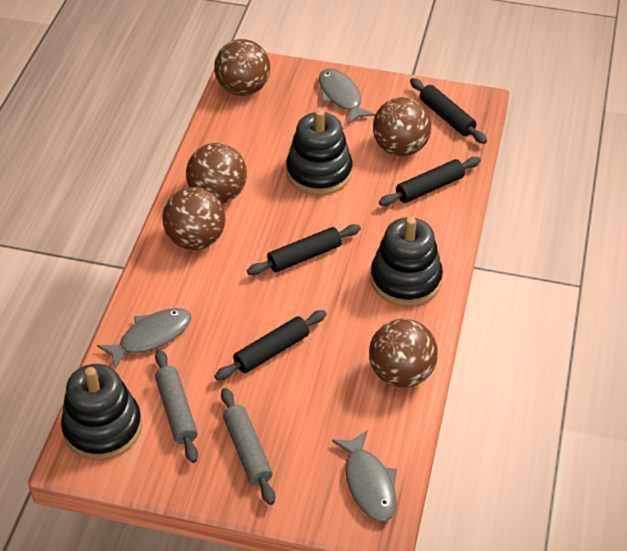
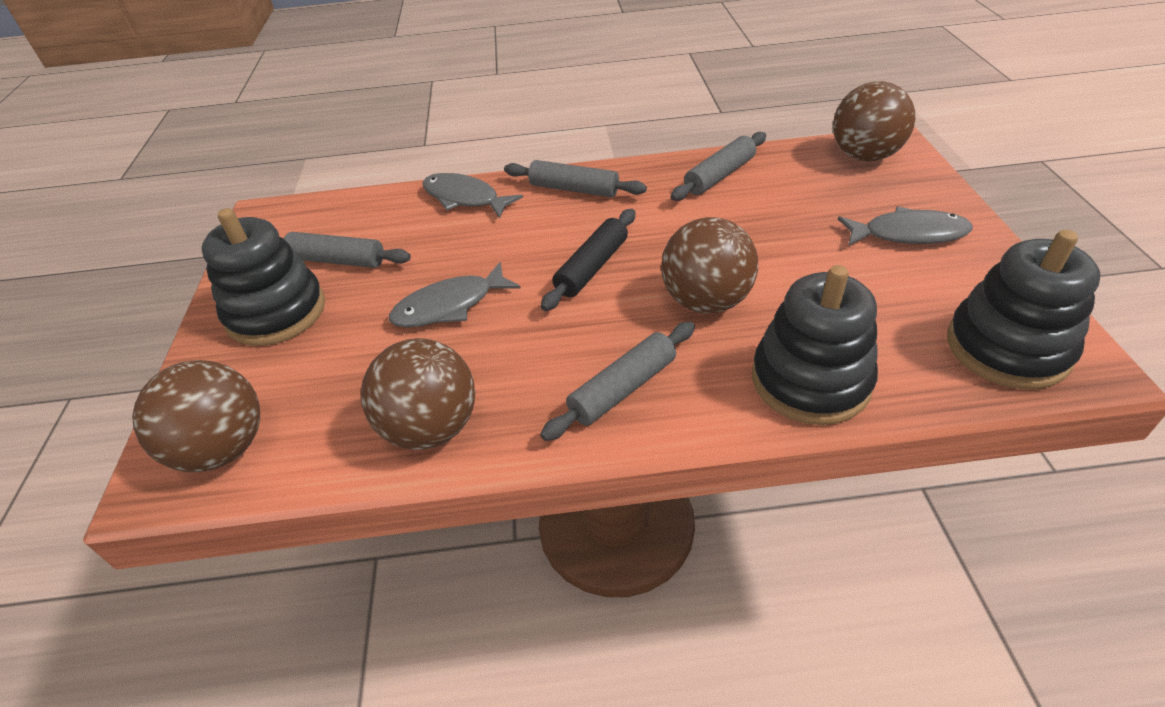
black rolling pin: [215,310,326,380] [247,224,361,275] [379,157,481,206] [410,78,487,144] = 4 -> [541,209,635,311] = 1
brown ball: [163,187,226,250] [186,143,247,203] [214,39,270,96] [369,319,438,388] [373,97,431,156] = 5 -> [132,360,260,472] [361,338,475,450] [661,217,758,314] [833,81,915,162] = 4
grey rolling pin: [155,350,198,463] [221,388,275,505] = 2 -> [284,232,411,268] [504,160,647,197] [540,322,695,441] [671,132,766,201] = 4

